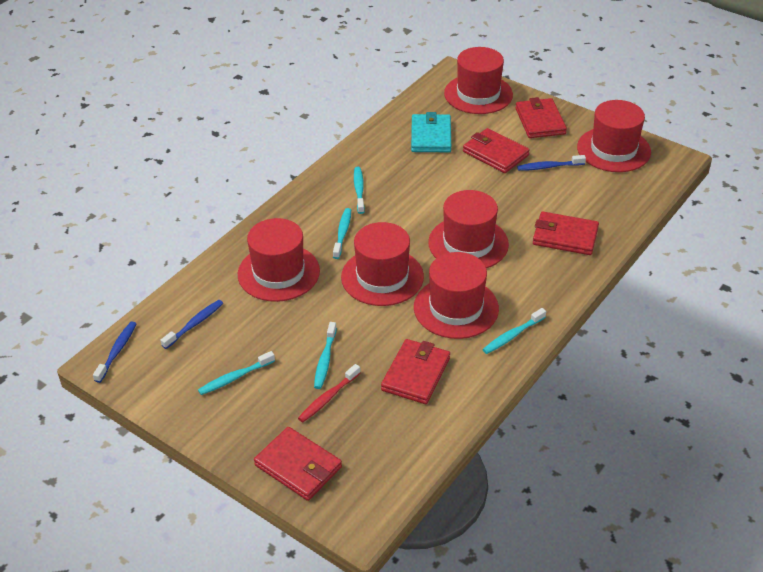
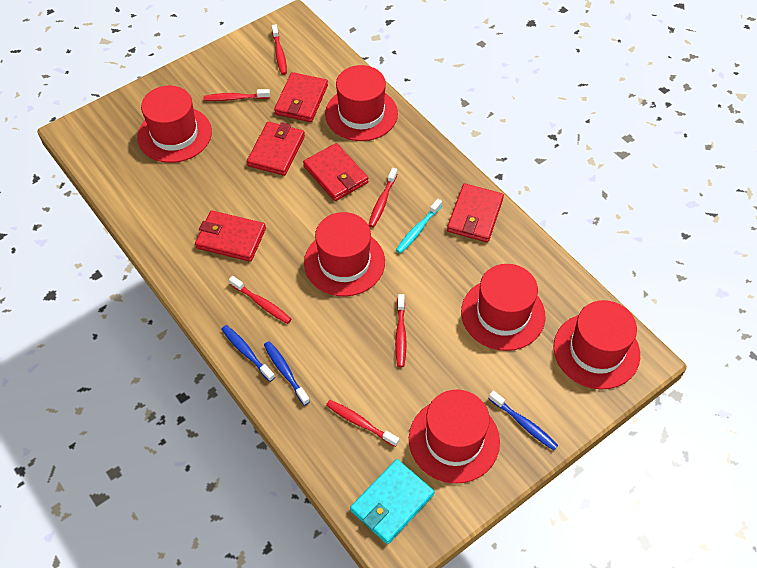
red toothbrush: [298,364,360,422] = 1 -> [203,89,270,101] [229,276,291,324] [272,24,287,75] [326,400,399,447] [368,168,397,227] [395,294,407,367] = 6
turquoise toothbrush: [198,351,275,395] [314,322,337,389] [333,208,351,259] [354,167,365,214] [482,308,546,354] = 5 -> [396,199,442,254] = 1

